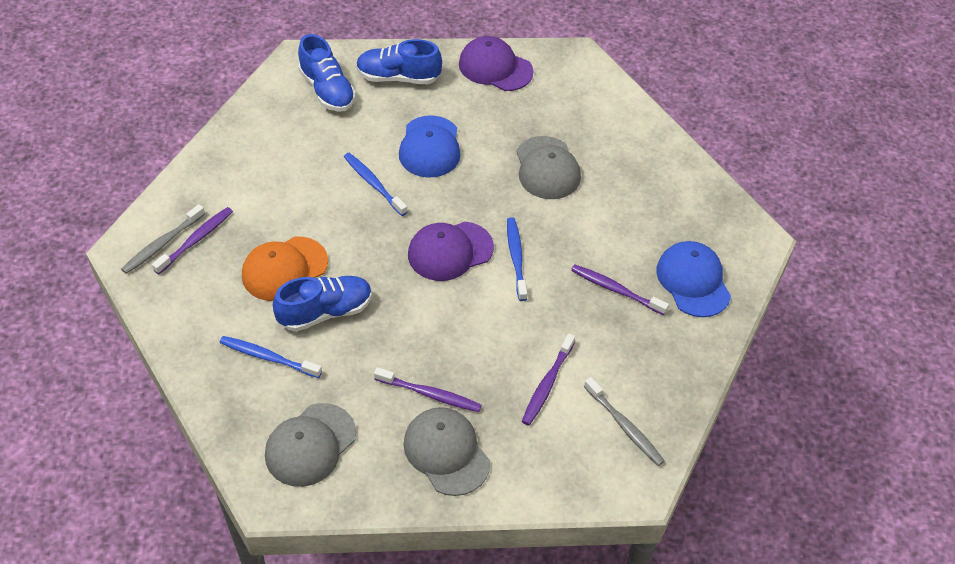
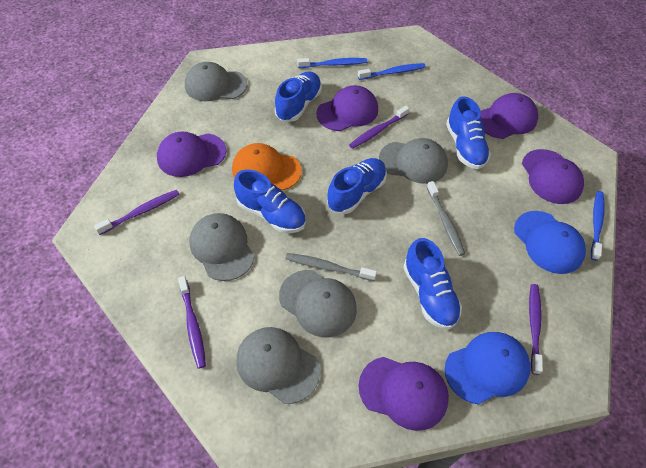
blue shoe: [273,276,372,332] [298,34,356,112] [356,39,442,84] = 3 -> [234,170,306,233] [275,71,322,122] [327,158,387,214] [403,238,462,329] [446,97,491,169] = 5
grey cap: [265,403,356,487] [403,407,490,496] [516,136,581,199] = 3 -> [185,62,247,101] [189,213,255,281] [236,327,320,404] [279,270,357,337] [379,138,448,184] = 5
purple cap: [408,222,494,281] [459,36,534,91] = 2 -> [157,131,226,177] [316,85,378,131] [359,357,449,431] [481,93,538,139] [522,149,584,204] = 5

